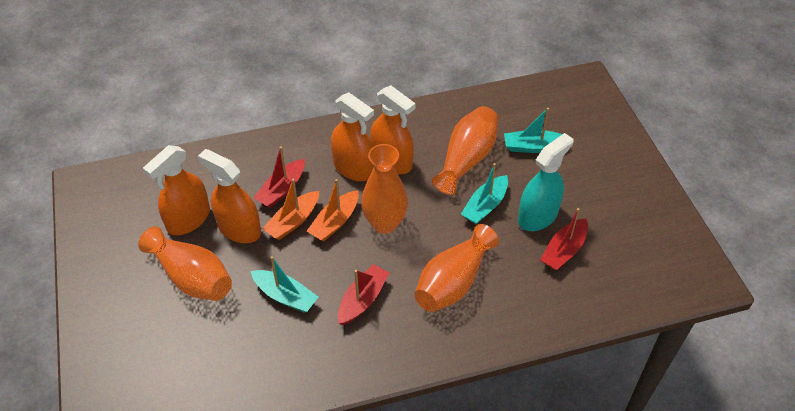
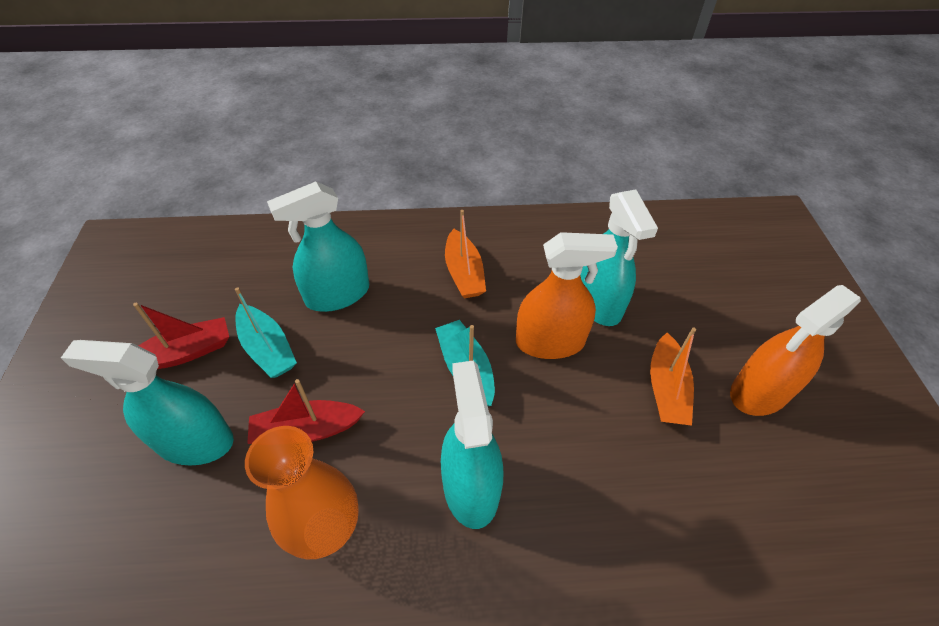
orange spray bottle: [143,145,210,235] [198,149,261,243] [331,92,374,181] [370,85,415,175] = 4 -> [516,232,618,359] [730,285,861,416] = 2
orange vase: [138,226,232,301] [361,144,408,234] [415,224,499,312] [432,106,498,195] = 4 -> [245,426,359,559] = 1
red boat: [254,146,305,208] [338,264,389,325] [540,208,588,270] = 3 -> [133,303,229,369] [247,379,365,444] = 2
turquoise boat: [251,256,318,313] [461,163,508,224] [504,108,562,153] = 3 -> [235,287,297,378] [435,320,495,406] = 2
turquoise spray bottle: [518,133,573,231] = 1 -> [61,340,234,466] [267,181,369,312] [441,360,503,529] [580,190,658,326] = 4

